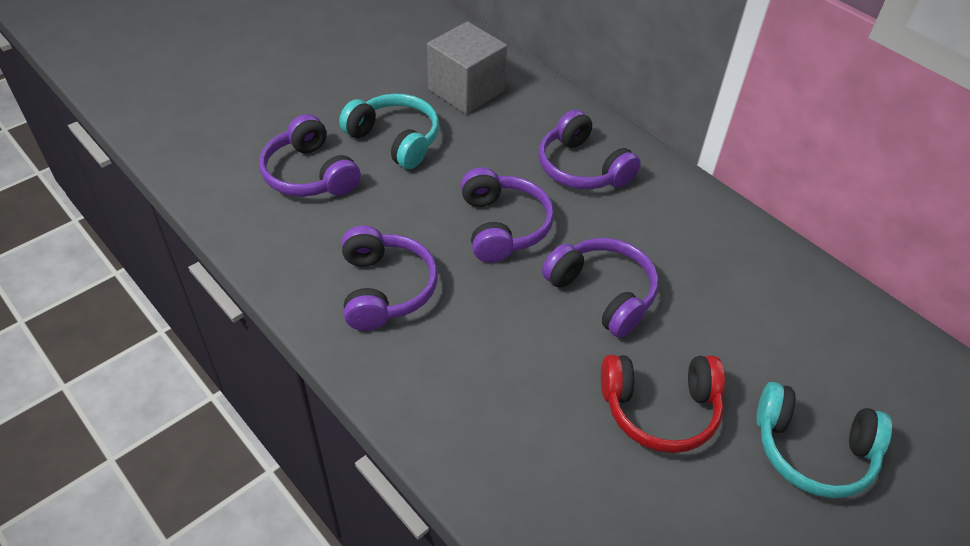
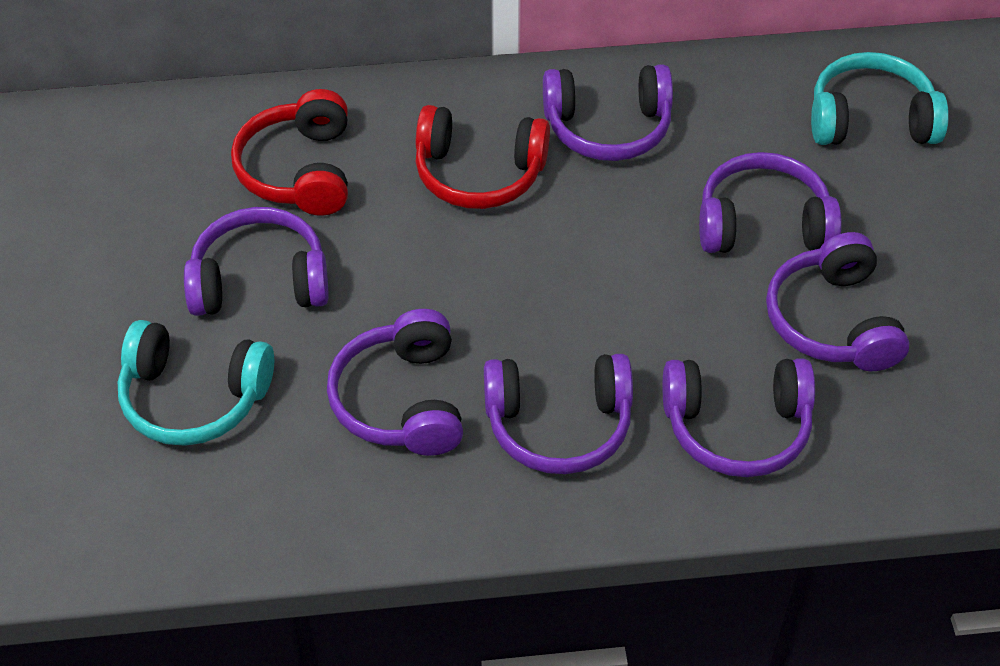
grey cube: [427,21,507,114] = 1 -> none = 0
purple headphones: [259,114,361,197] [342,226,438,331] [461,167,554,263] [539,109,641,190] [542,238,659,338] = 5 -> [184,207,329,316] [327,309,463,456] [484,354,633,474] [543,64,673,161] [663,359,815,477] [699,152,842,253] [766,232,910,371] = 7
red headphones: [601,355,725,453] = 1 -> [231,89,348,216] [415,105,550,209] = 2

